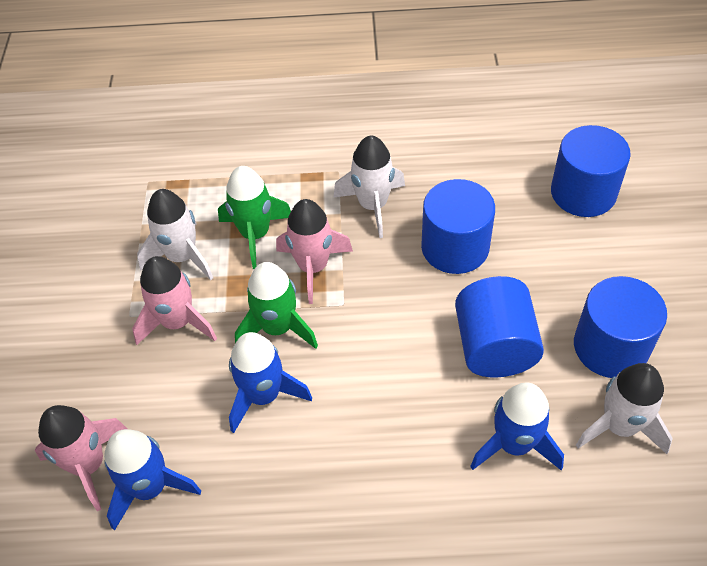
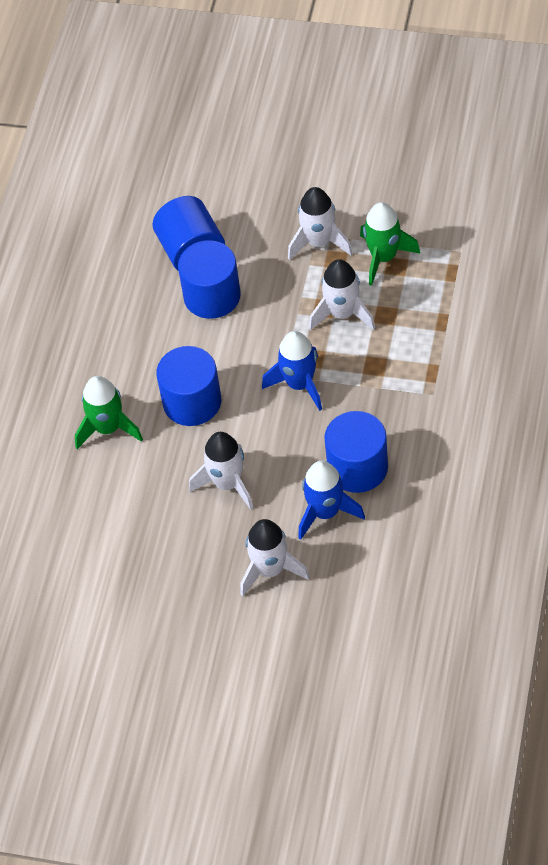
blue rocket: [104,429,201,531] [229,332,312,433] [470,383,564,470] = 3 -> [262,331,322,411] [298,461,365,540] = 2
pink rocket: [35,405,127,511] [132,256,217,345] [276,199,353,304] = 3 -> none = 0
white rocket: [137,189,213,280] [333,135,405,238] [576,363,673,454] = 3 -> [189,432,253,510] [240,519,310,597] [288,187,353,260] [309,259,375,330] = 4

